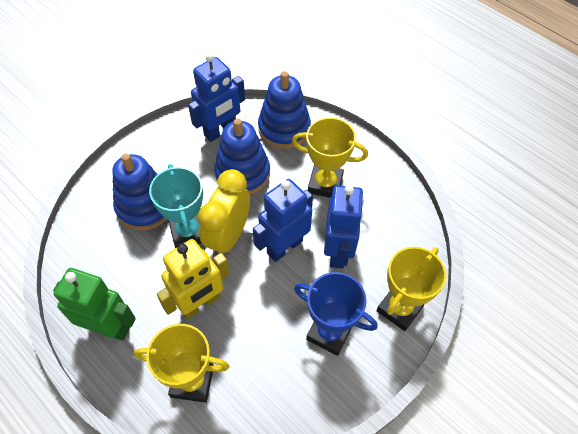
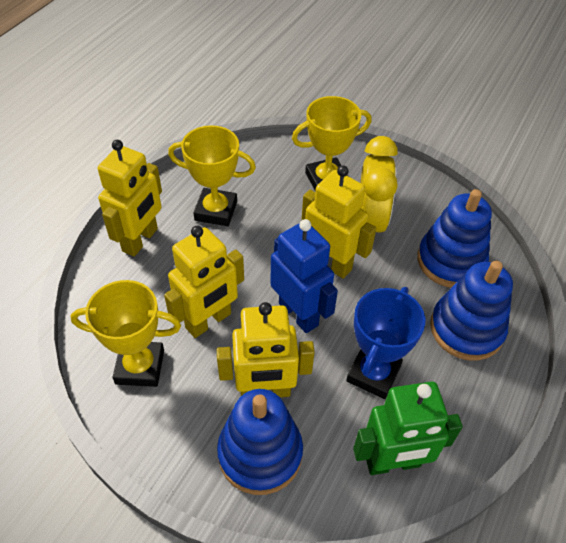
blue robot: [188,53,245,142] [253,179,313,262] [324,185,364,269] = 3 -> [270,219,338,333] = 1
turquoise trophy: [149,164,203,248] = 1 -> none = 0
yellow robot: [157,239,230,319] = 1 -> [98,140,162,256] [164,226,244,338] [217,302,315,397] [302,165,376,279] = 4

